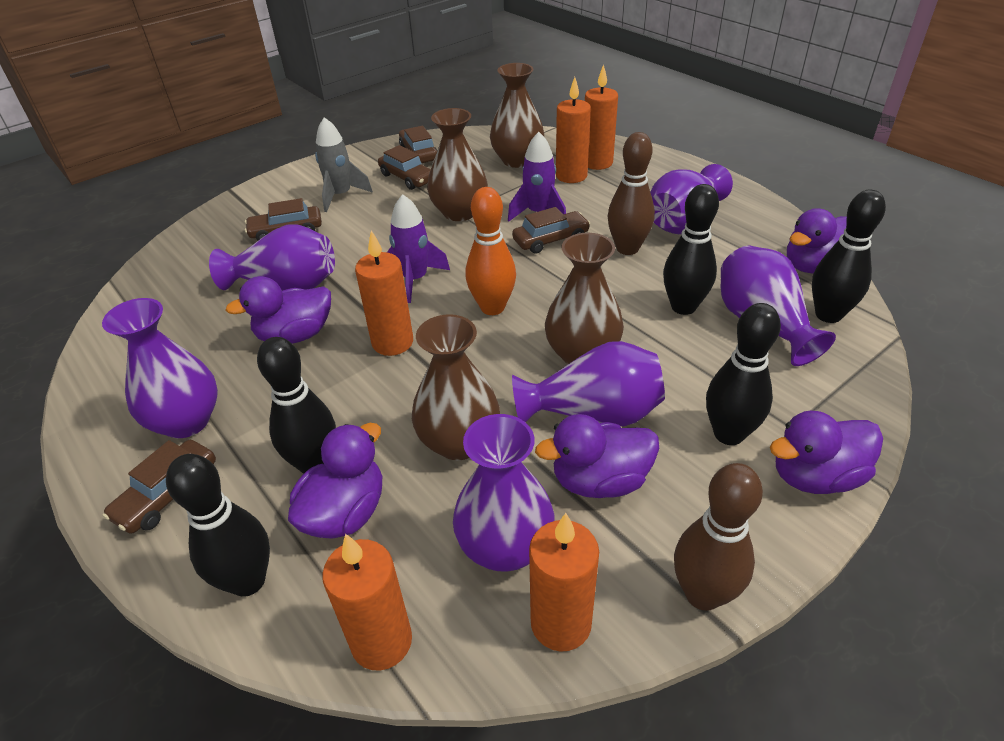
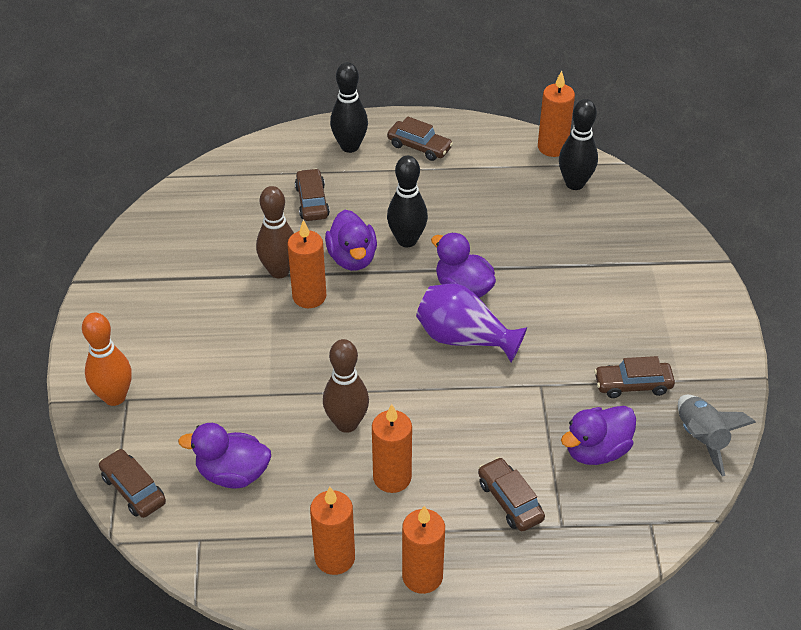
black bowling pin: [166,454,270,597] [257,337,336,474] [663,184,719,315] [706,303,781,445] [812,190,886,323] = 5 -> [330,62,368,153] [387,156,428,247] [559,99,598,190] = 3
brown vase: [412,314,500,460] [427,108,488,221] [490,63,544,168] [545,233,624,364] = 4 -> none = 0
purple duck: [226,276,331,344] [288,423,382,539] [535,414,659,498] [770,411,883,494] [787,208,847,273] = 5 -> [178,423,271,489] [325,210,377,271] [431,233,496,298] [561,406,636,465] = 4
purple rocket: [387,194,450,303] [508,132,566,222] = 2 -> none = 0
purple vase: [102,298,218,438] [209,224,335,291] [453,414,555,572] [512,341,665,426] [650,164,733,234] [721,245,836,366] = 6 -> [416,283,527,362] = 1

